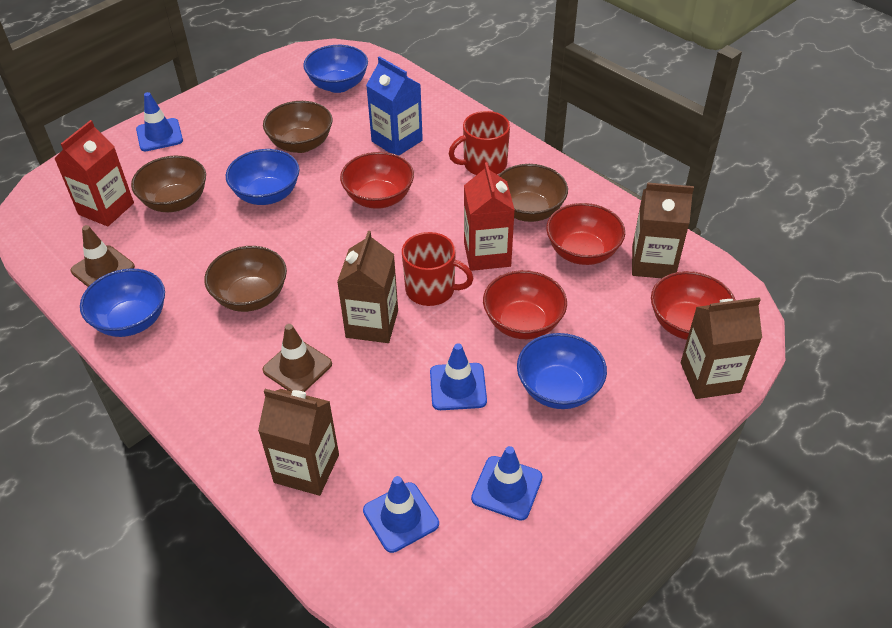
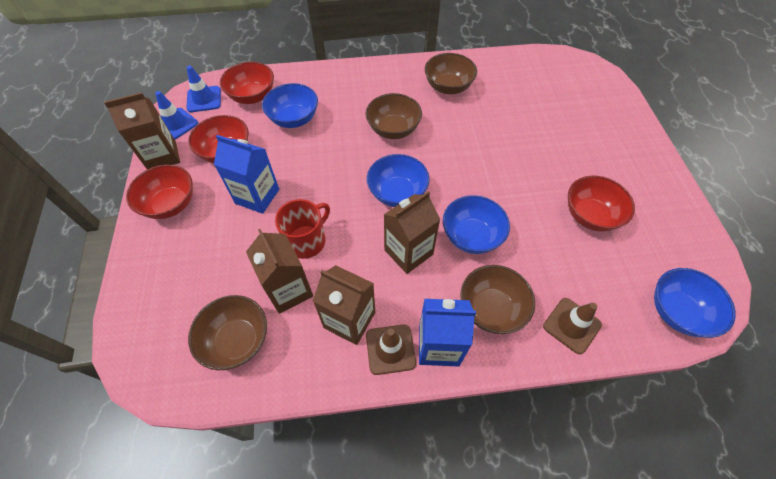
blue carton: [366,56,423,156] = 1 -> [214,135,279,214] [419,299,476,366] = 2
blue traffic cone: [136,92,183,151] [363,476,439,553] [430,343,487,410] [471,446,542,521] = 4 -> [155,91,198,140] [186,66,221,112] = 2
red carton: [54,120,134,227] [464,162,515,271] = 2 -> none = 0
red mug: [402,232,474,306] [449,111,510,175] = 2 -> [275,199,330,259] = 1

